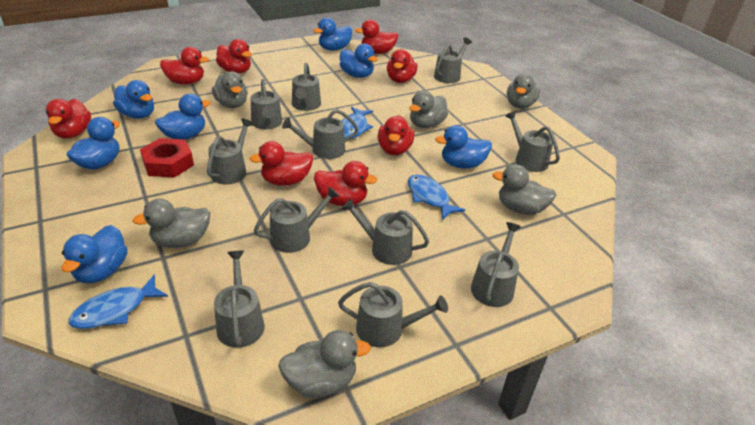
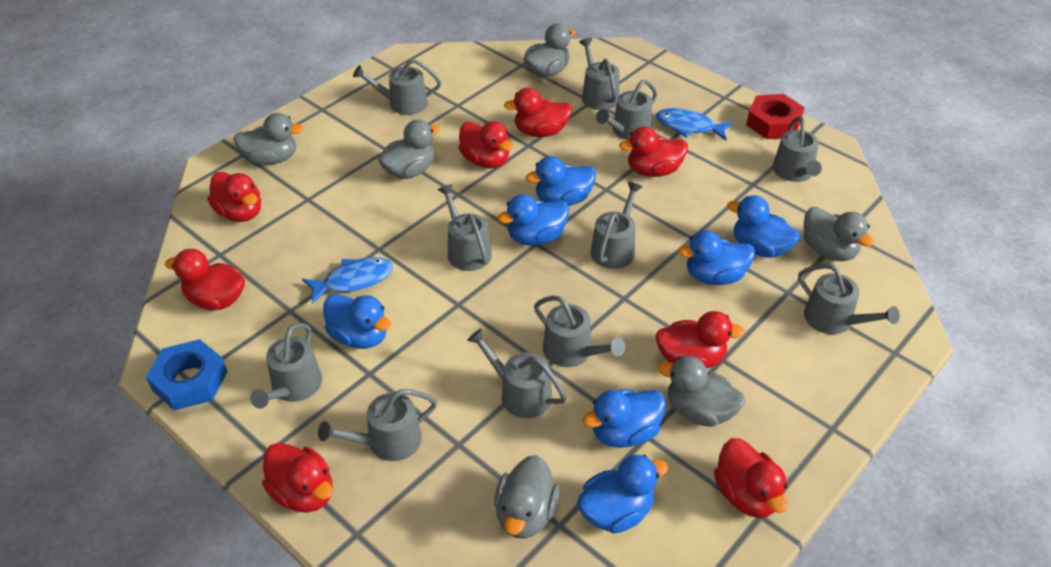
blue fish: [69,274,168,329] [342,107,373,139] [408,174,465,220] = 3 -> [302,257,393,304] [656,108,733,140] = 2
blue nut: none = 0 -> [146,339,227,411] = 1

